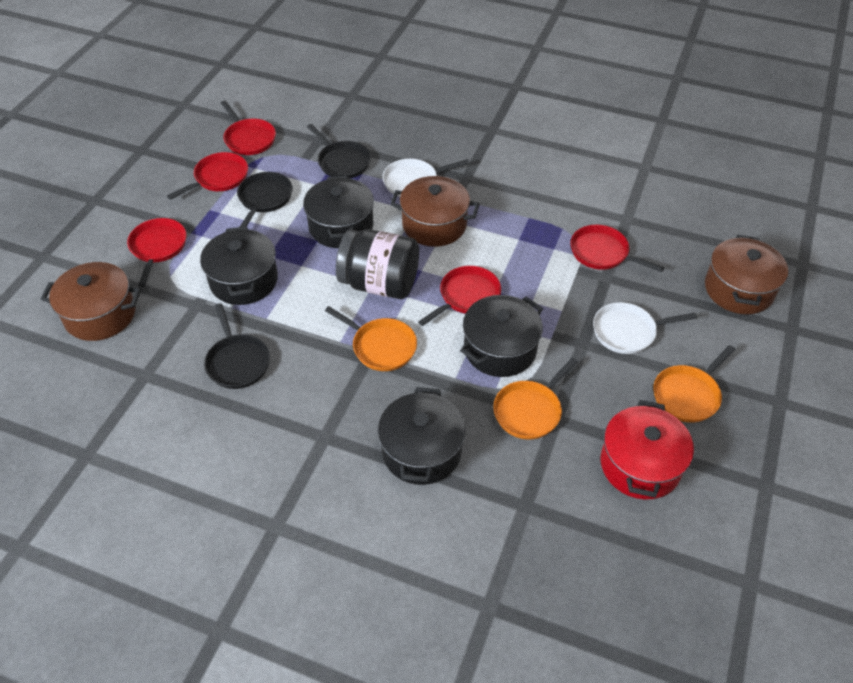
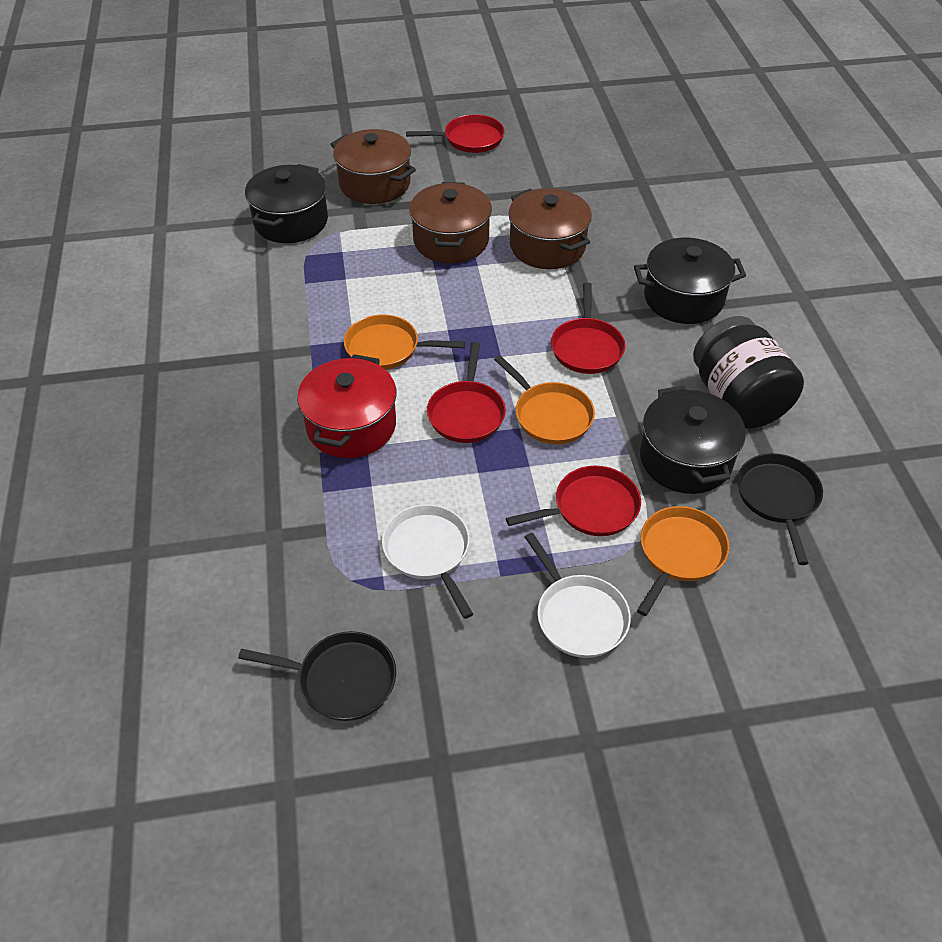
black pan: [204,303,270,389] [237,172,293,227] [307,124,371,178] = 3 -> [238,631,396,721] [737,453,823,565] = 2
black pot: [200,226,278,305] [303,176,374,248] [378,387,465,485] [460,295,543,377] = 4 -> [245,164,328,243] [634,238,746,324] [640,385,746,494] = 3
red pan: [127,218,186,287] [167,152,248,200] [221,101,276,155] [418,266,501,326] [570,225,664,272] = 5 -> [406,114,505,153] [427,342,506,443] [506,466,641,536] [551,282,625,374] = 4

